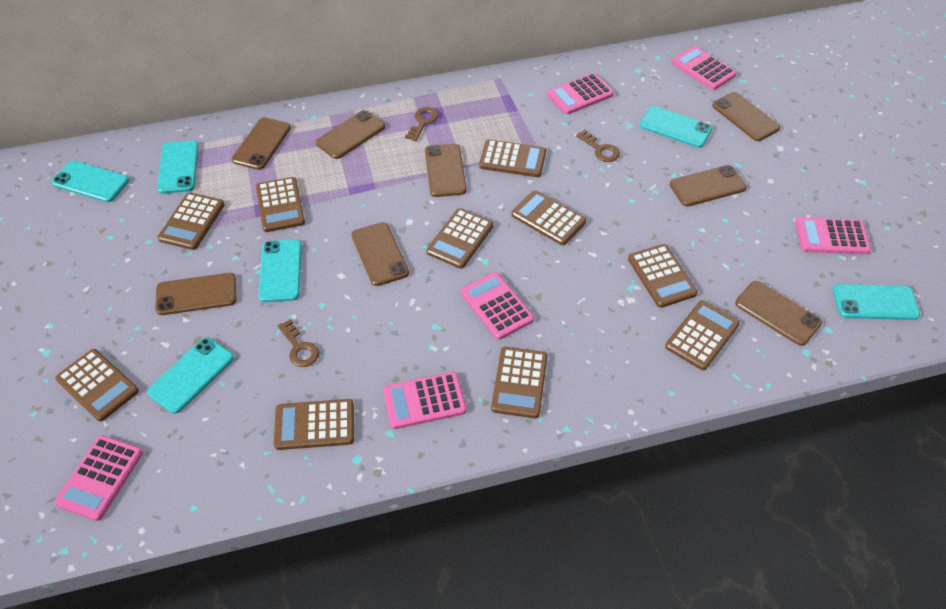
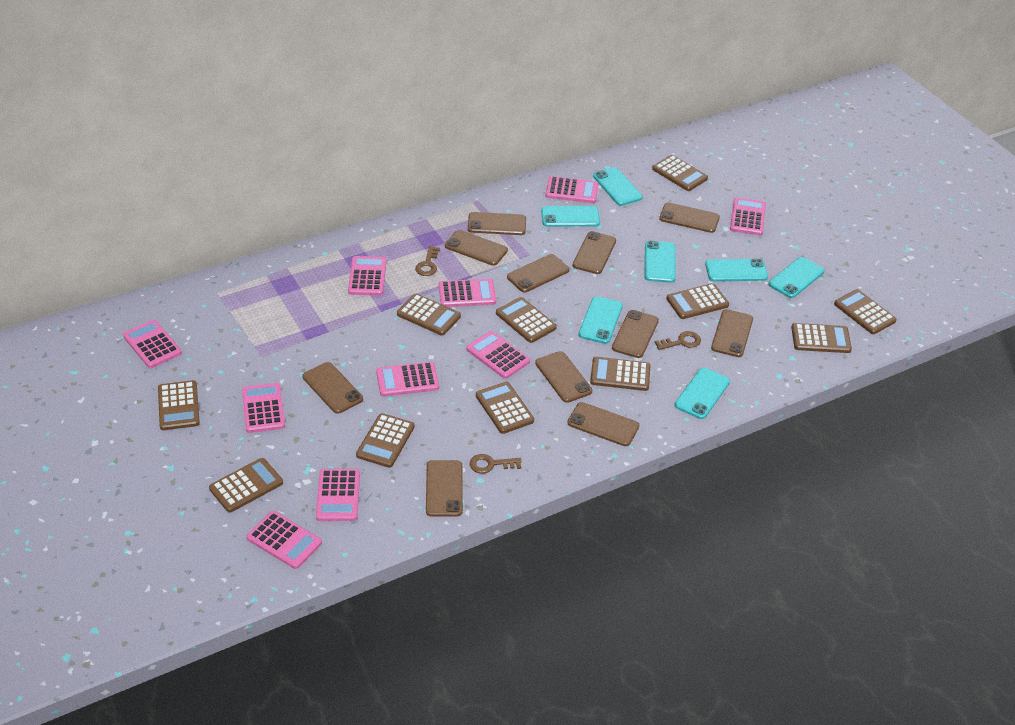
brown calculator: [55,349,139,421] [158,193,225,250] [256,177,305,232] [274,399,354,450] [427,208,494,269] [479,139,546,177] [491,347,547,418] [511,190,586,245] [628,244,698,308] [665,300,740,370] = 10 -> [158,380,200,430] [209,458,283,513] [356,413,414,468] [397,294,461,336] [476,382,534,434] [496,297,557,343] [590,357,651,391] [652,155,708,191] [666,283,729,319] [791,323,852,353] [834,289,897,334] = 11
brown phone: [155,273,237,315] [232,117,291,170] [316,110,385,159] [351,222,409,286] [425,144,467,197] [670,165,747,207] [712,92,780,141] [735,281,822,346] = 8 -> [303,362,363,414] [426,460,463,517] [445,230,508,266] [468,212,526,235] [507,254,569,292] [535,351,592,403] [567,402,639,446] [572,231,616,274] [612,310,659,358] [659,202,720,233] [711,309,753,357] = 11
pink calculator: [54,435,143,521] [383,372,467,429] [461,272,534,340] [547,73,614,115] [672,46,737,90] [795,217,871,254] = 6 -> [123,320,182,368] [242,383,285,433] [247,511,322,569] [316,469,360,521] [348,256,386,296] [376,362,439,397] [439,279,496,307] [467,331,530,379] [546,176,598,203] [730,197,766,235] = 10
turquoise phone: [52,161,129,202] [147,338,234,414] [157,140,199,194] [259,239,302,302] [640,106,712,148] [833,284,920,320] = 6 -> [541,206,600,227] [579,296,623,344] [593,167,642,206] [644,241,676,283] [675,368,730,419] [705,259,768,281] [768,257,824,298] = 7

